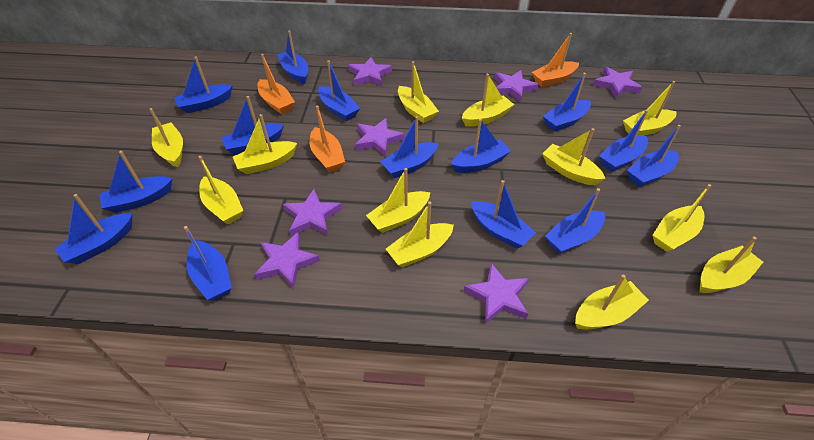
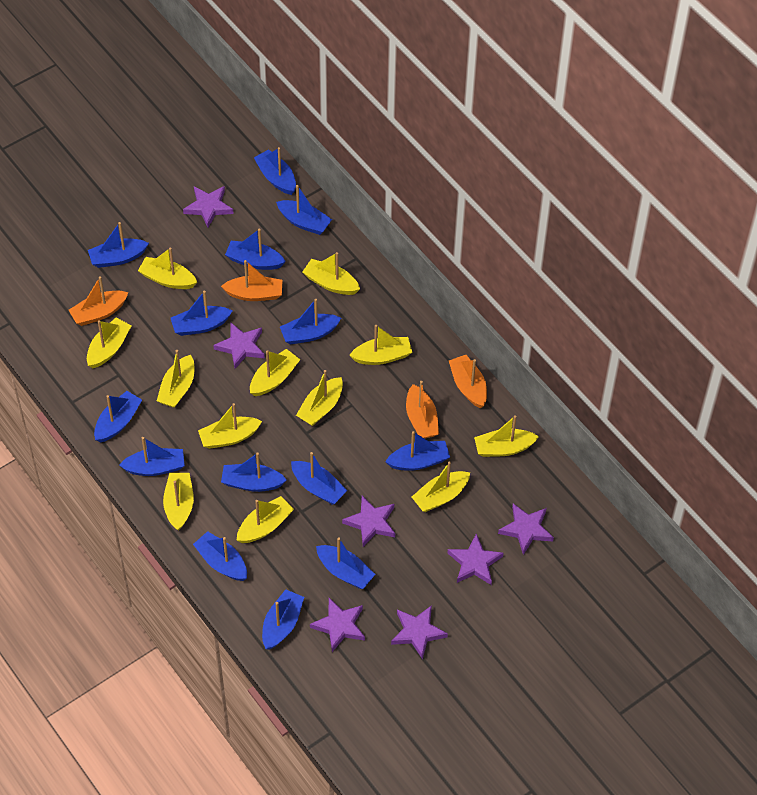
orange boat: [257,54,295,114] [309,106,345,173] [532,33,579,87] = 3 -> [69,276,129,326] [221,260,283,301] [406,381,439,439] [449,355,487,408] = 4

